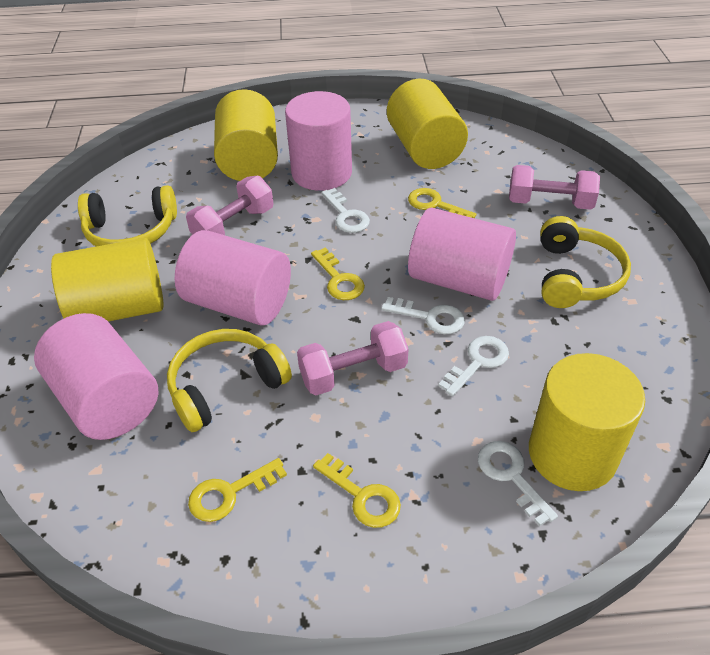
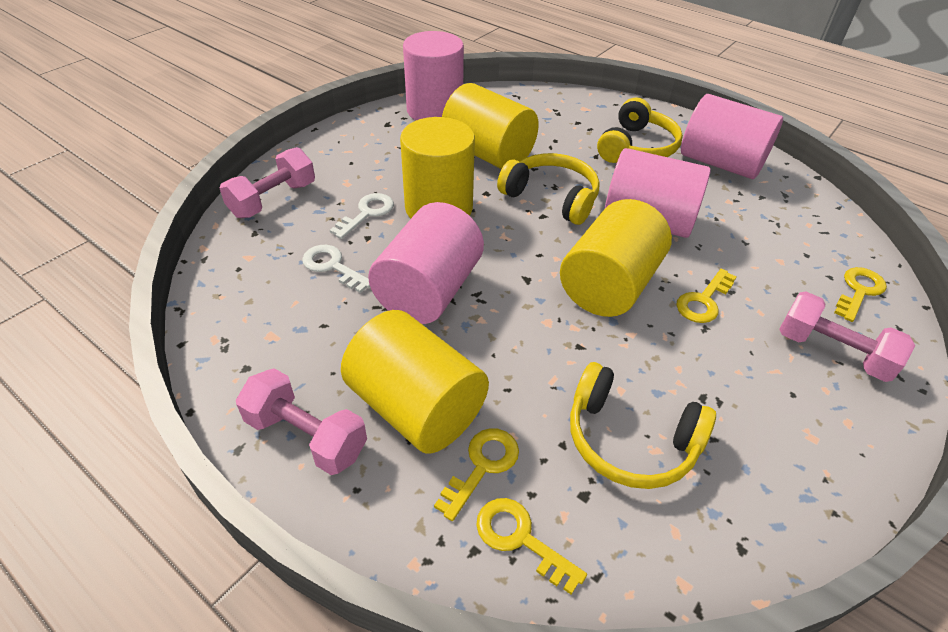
white key: [321,188,370,233] [381,297,465,334] [438,336,509,396] [478,441,558,527] = 4 -> [302,245,370,293] [330,193,394,239] = 2

